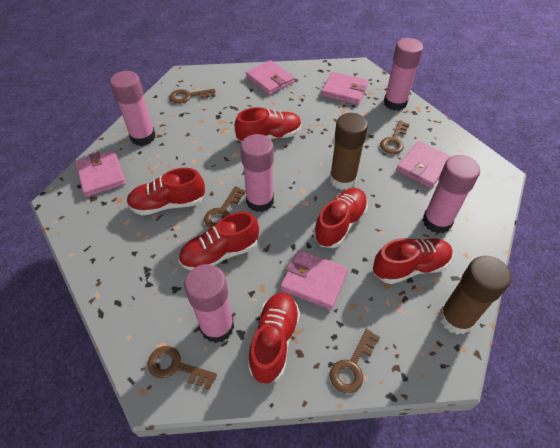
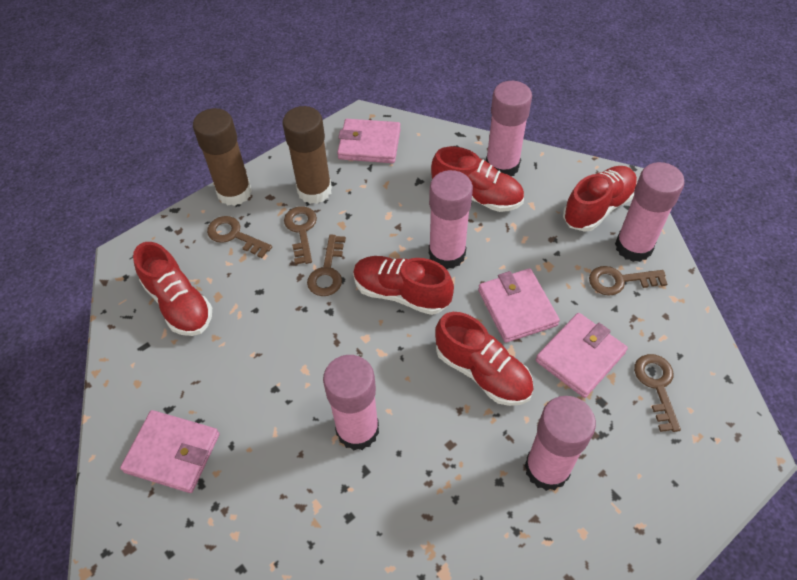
pink wallet: [75,150,126,197] [246,60,294,95] [280,250,348,310] [321,72,368,105] [396,141,452,188] = 5 -> [120,410,220,493] [337,119,401,163] [478,268,560,343] [536,313,628,398] = 4
red shoe: [127,168,205,215] [178,212,259,271] [235,107,302,142] [248,292,300,384] [313,188,368,248] [373,238,453,284] = 6 -> [133,242,212,336] [353,256,454,315] [431,147,524,212] [435,312,533,406] [563,166,637,232] = 5

